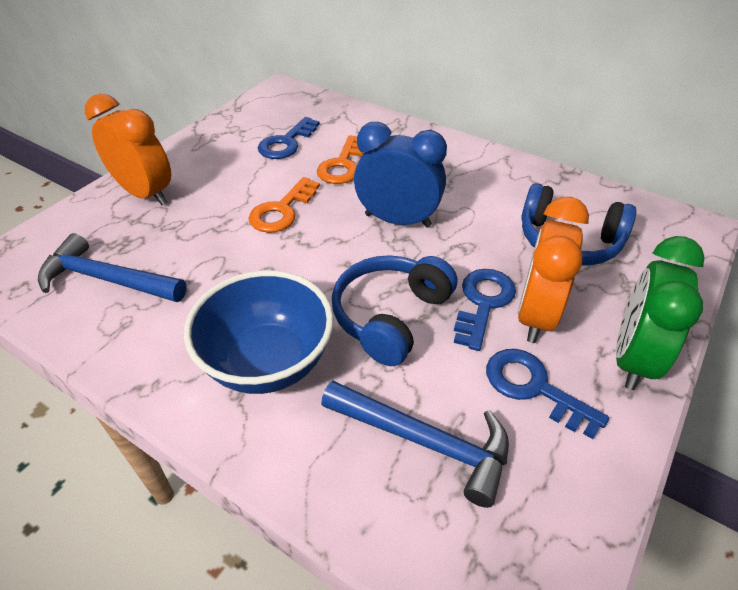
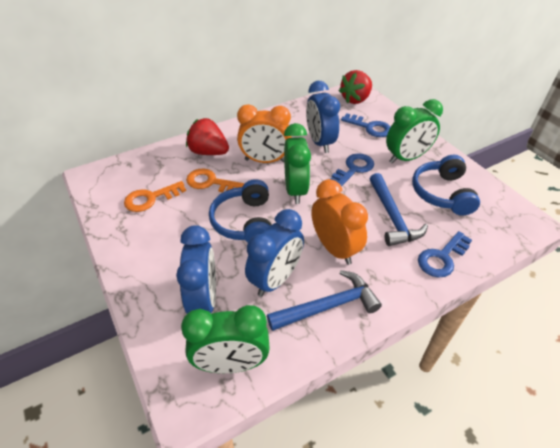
blue bowl: [184,270,334,394] = 1 -> none = 0
blue clock: [354,122,447,228] = 1 -> [176,225,216,313] [245,209,304,297] [306,81,340,153] = 3
green clock: [616,236,705,390] = 1 -> [181,305,270,373] [284,123,311,204] [386,99,443,163] = 3
red strawberry: none = 0 -> [186,118,229,155] [339,70,372,104] = 2

